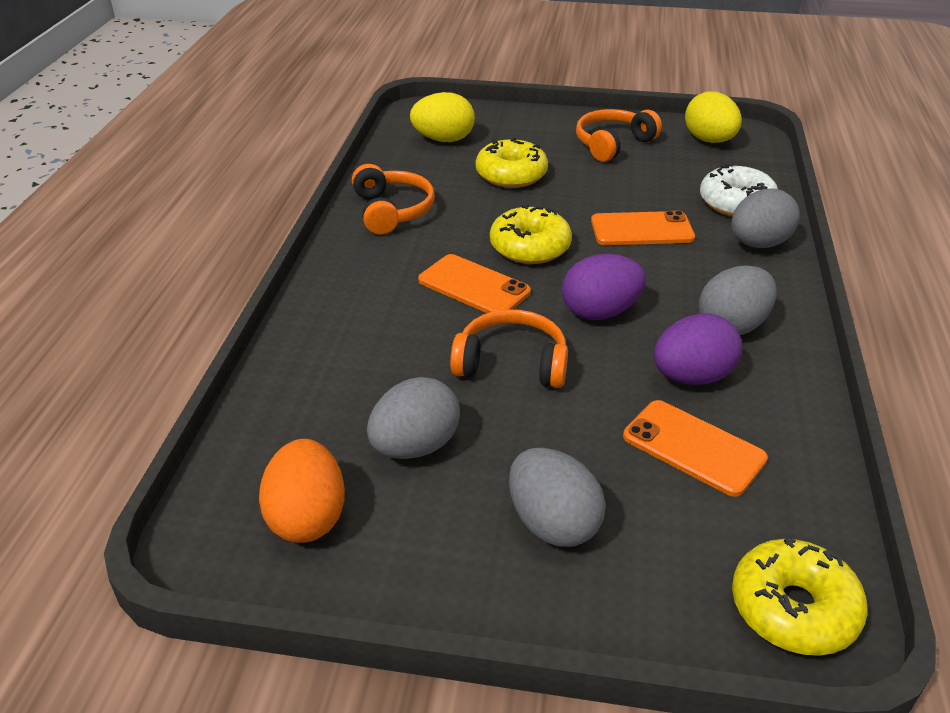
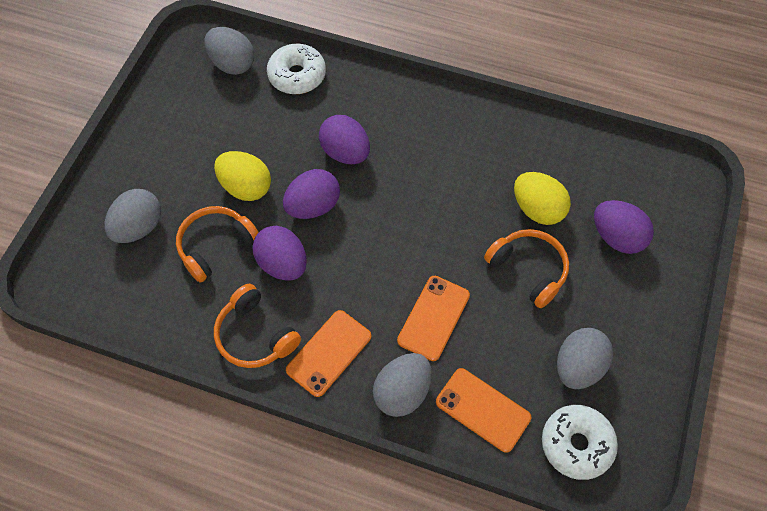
orange egg: [259,439,345,543] = 1 -> none = 0
purple egg: [562,254,646,320] [654,313,742,385] = 2 -> [252,226,307,281] [283,169,340,219] [319,115,370,164] [594,200,654,254] = 4
white donut: [700,164,778,217] = 1 -> [267,44,326,94] [542,405,618,480] = 2
yellow donut: [476,138,548,188] [490,205,572,264] [732,538,868,656] = 3 -> none = 0

